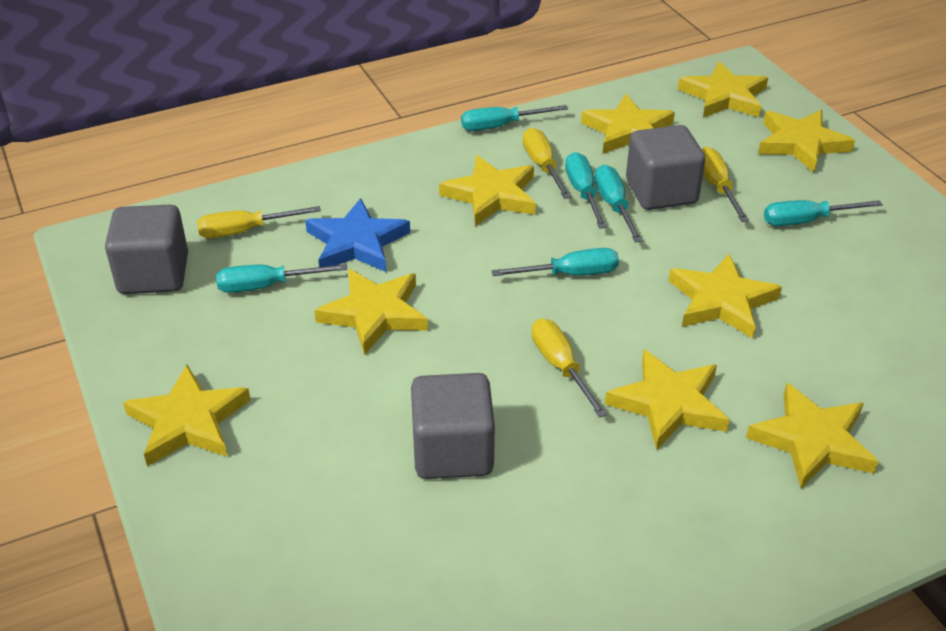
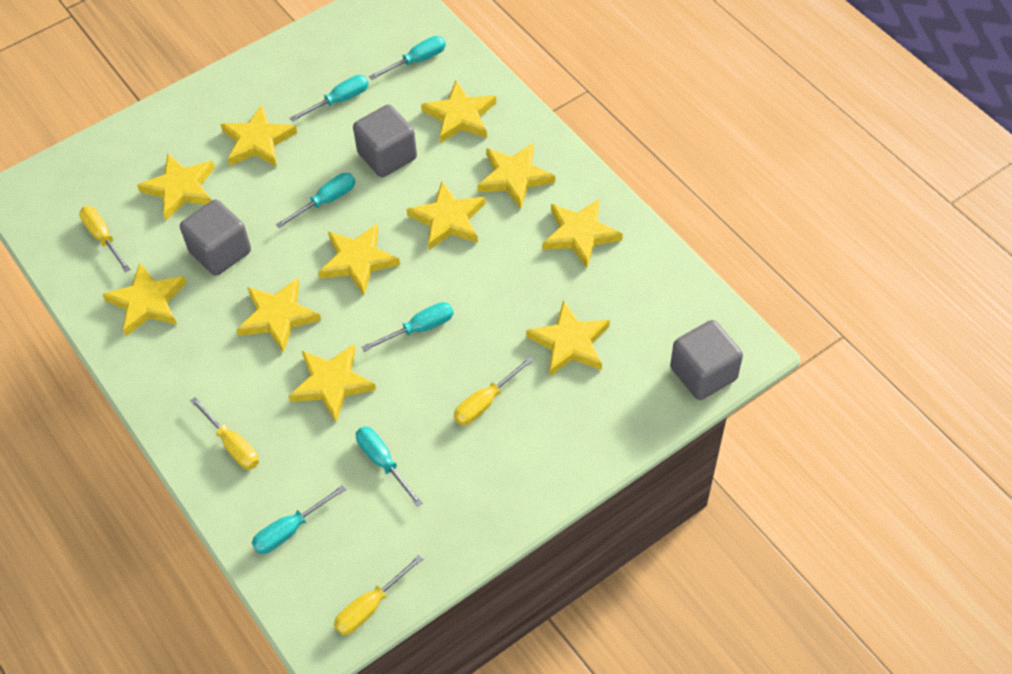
blue star: [305,198,410,272] = 1 -> none = 0
yellow star: [123,365,251,466] [314,269,428,355] [439,155,536,226] [581,94,675,154] [605,350,729,450] [669,254,782,338] [678,61,768,118] [746,383,879,489] [758,110,855,173] = 9 -> [102,263,187,336] [137,154,215,220] [220,105,297,167] [236,278,321,353] [289,344,376,422] [318,224,400,295] [407,181,485,250] [421,81,496,143] [477,143,555,210] [526,300,610,377] [543,198,623,268] = 11

